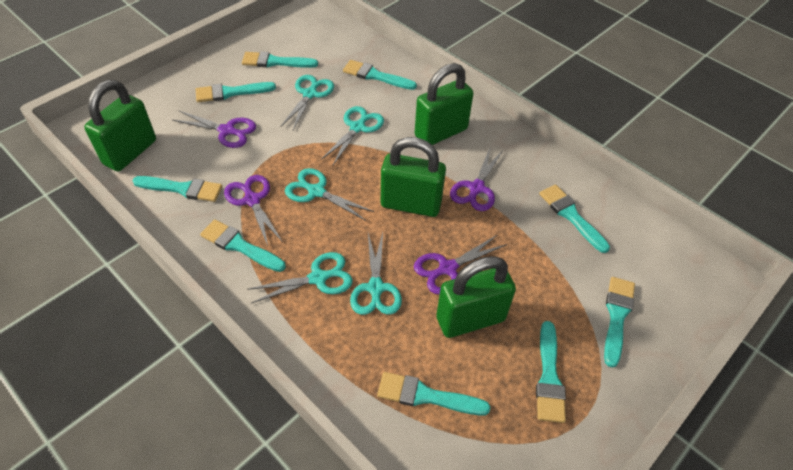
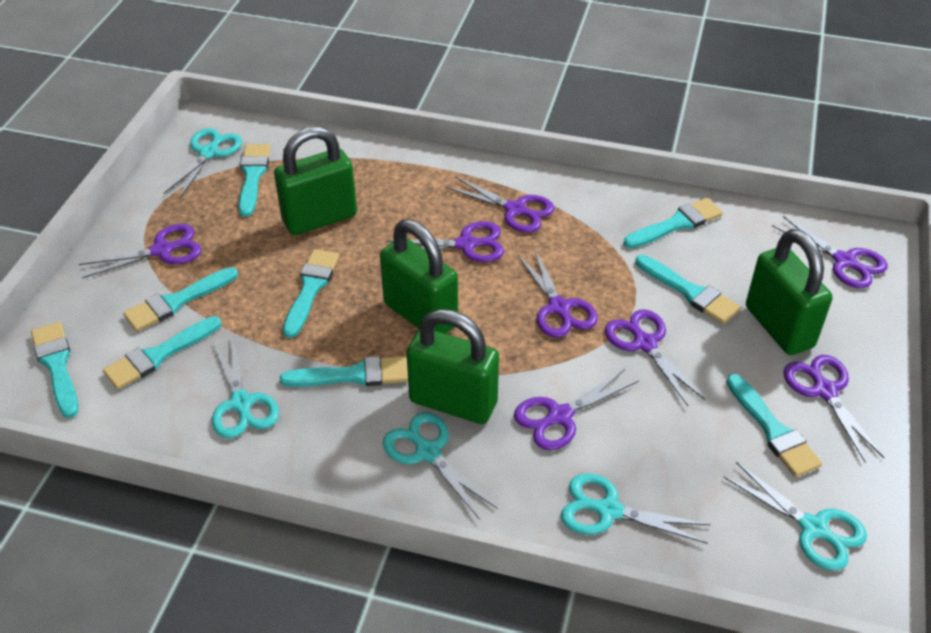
purple scissors: [172,110,256,148] [224,175,283,246] [414,235,507,295] [450,146,504,211] = 4 -> [79,224,201,278] [386,221,504,262] [446,176,555,233] [514,369,639,450] [518,250,598,338] [605,309,705,406] [772,216,888,288] [783,355,884,462] = 8

